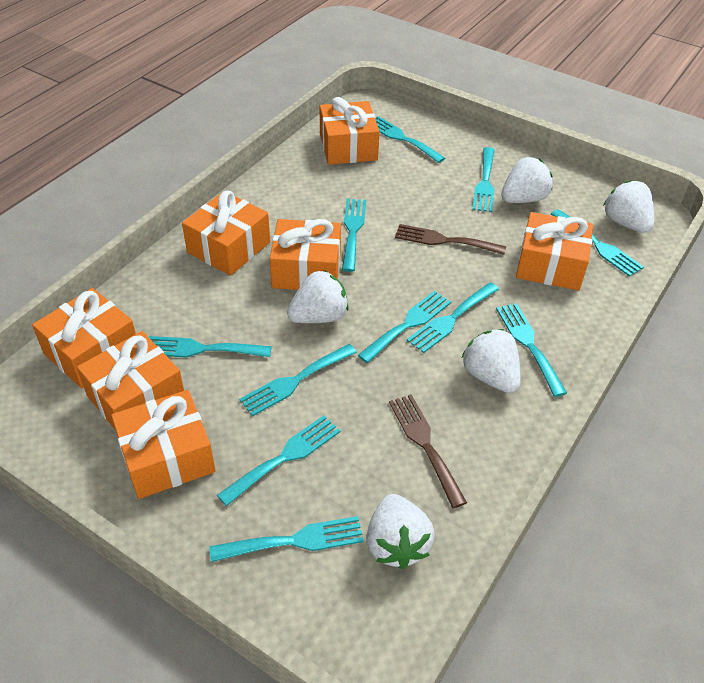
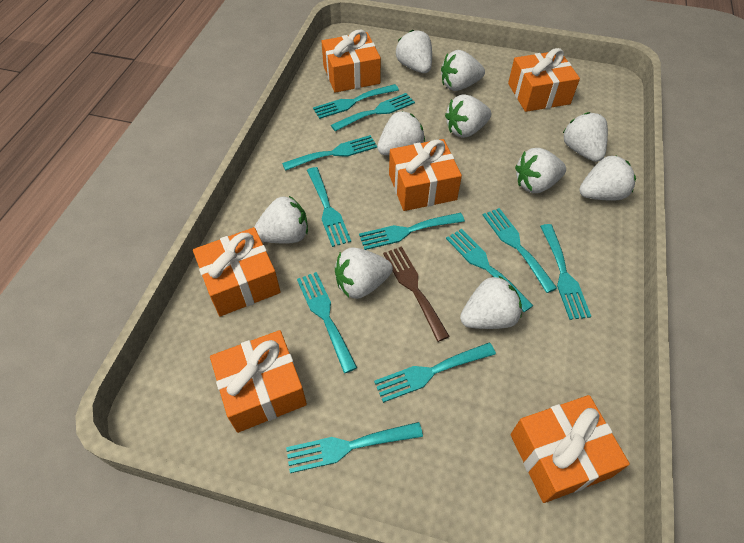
brown fork: [389,394,467,508] [395,224,506,255] = 2 -> [383,246,450,342] = 1
orange gift: [32,288,136,388] [77,331,184,429] [111,390,216,499] [182,191,270,276] [270,219,341,290] [320,97,380,165] [516,212,593,291] = 7 -> [193,227,281,317] [210,330,307,433] [321,29,381,93] [389,139,462,211] [508,48,580,112] [510,395,630,503] = 6
white strawberry: [287,270,349,323] [366,494,435,569] [462,329,521,393] [501,157,553,203] [603,180,654,233] = 5 -> [254,196,308,243] [335,247,393,299] [377,111,425,155] [395,30,432,73] [441,50,485,91] [445,94,491,138] [460,276,522,329] [515,148,566,193] [563,112,608,162] [579,155,636,200] = 10

